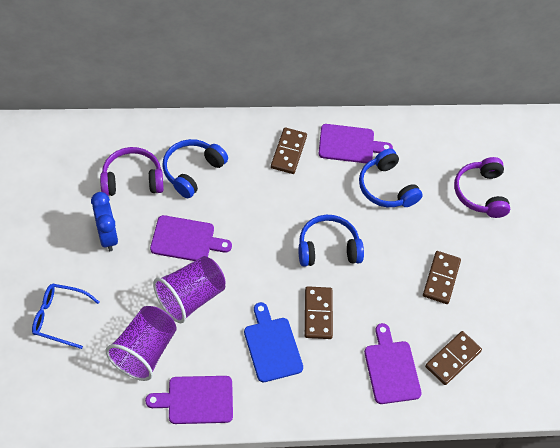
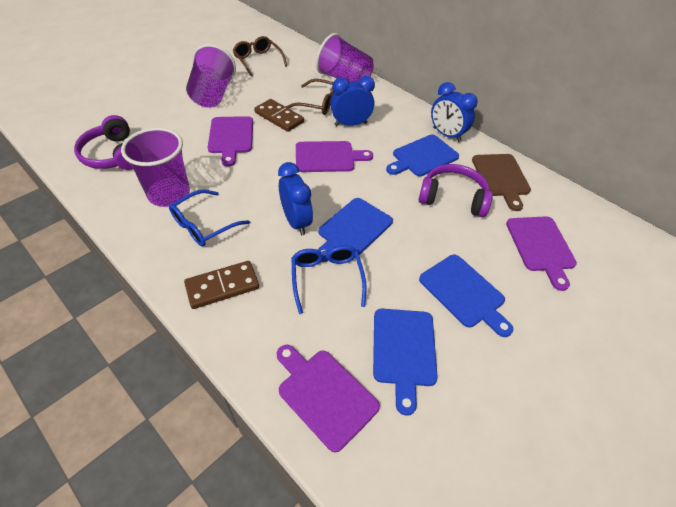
blue clock: [91,192,118,251] = 1 -> [278,162,313,235] [330,76,375,126] [431,82,478,142] = 3
blue cutting board: [244,302,303,382] = 1 -> [317,198,393,262] [373,309,438,416] [386,135,459,176] [419,255,513,337] = 4
blue glasses: [32,284,99,349] = 1 -> [169,189,250,246] [291,246,367,314] = 2
blue headphones: [162,139,228,198] [299,215,364,267] [359,149,423,207] = 3 -> none = 0
brown cutting board: none = 0 -> [472,154,531,211] = 1
brown domino: [271,127,307,174] [305,286,333,339] [423,251,461,304] [425,331,482,385] = 4 -> [184,261,259,309] [254,99,304,132] = 2
brown glasses: none = 0 -> [233,36,287,76] [286,79,334,115] = 2
purple cup: [106,306,177,381] [153,256,226,323] = 2 -> [121,128,190,207] [186,44,236,108] [316,33,374,82] = 3

